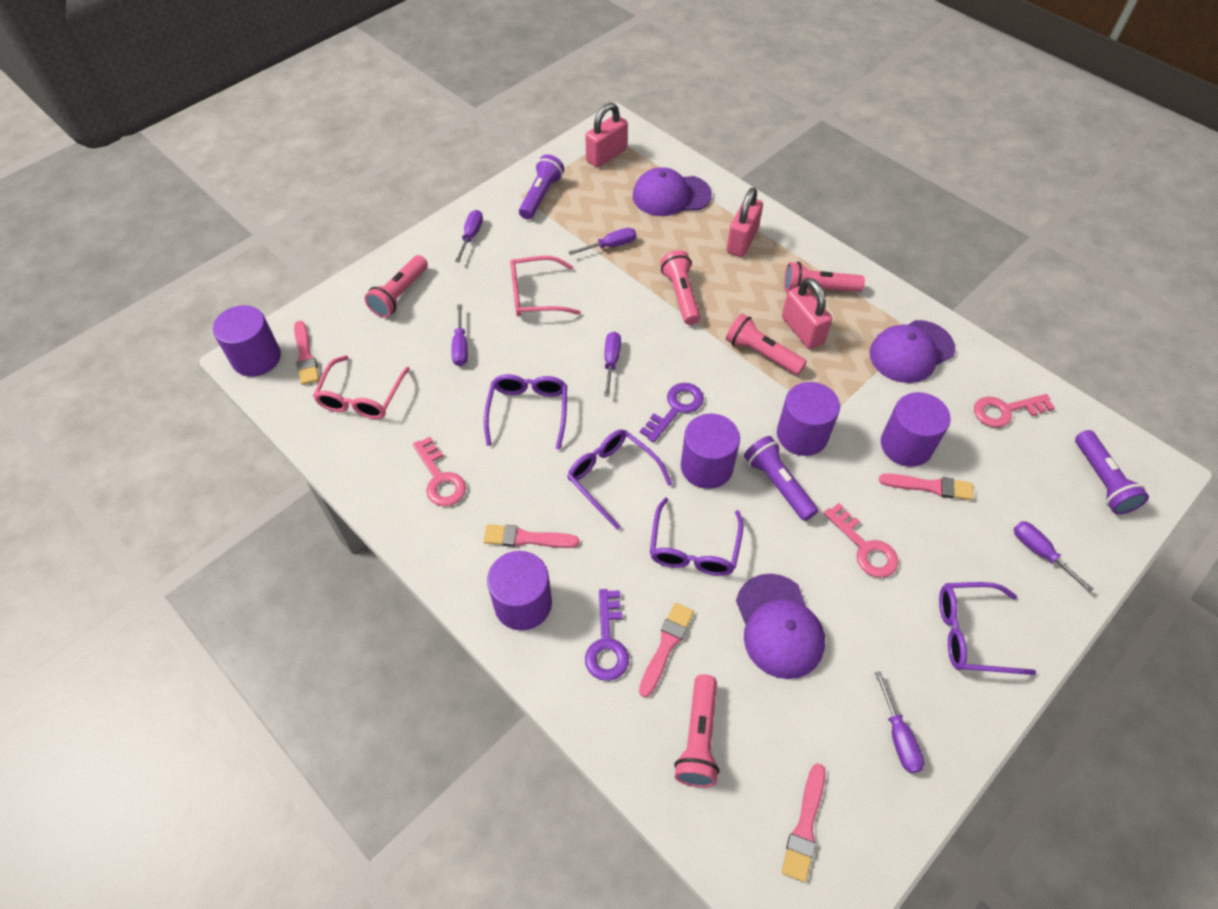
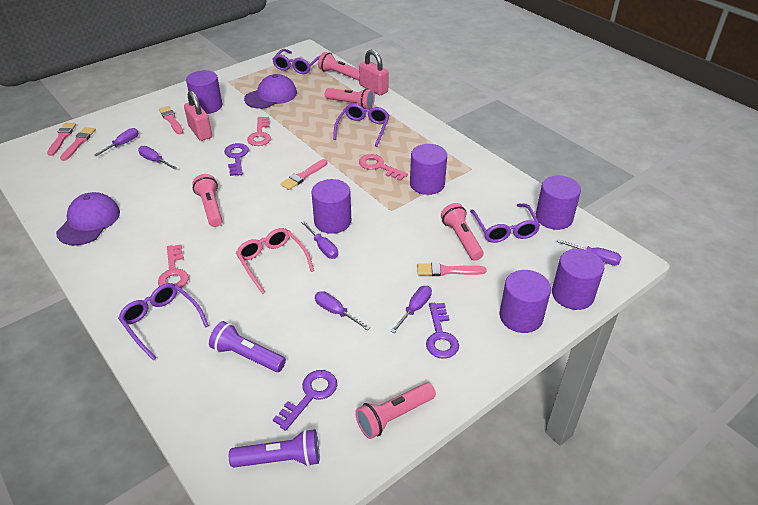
pink glasses: [313,355,410,419] [510,256,581,317] = 2 -> [236,228,314,294] = 1
pink padlock: [585,103,628,168] [727,187,763,257] [782,278,832,349] = 3 -> [184,91,212,141] [359,50,389,95] = 2
purple cap: [633,167,712,216] [736,574,825,679] [869,320,955,383] = 3 -> [56,192,120,246] [244,74,297,109] = 2
purple cylinder: [213,305,281,377] [487,551,552,630] [681,414,740,489] [777,382,840,456] [881,392,950,467] = 5 -> [186,70,222,114] [311,179,351,234] [410,144,447,195] [500,270,551,333] [536,176,581,230] [552,249,604,310] = 6
purple flashlight: [519,154,564,220] [744,436,818,521] [1075,430,1149,514] = 3 -> [209,321,286,372] [229,429,319,468] = 2
purple key: [585,589,629,681] [640,383,704,442] = 2 -> [224,143,249,176] [273,370,337,431] [426,303,459,359] = 3

